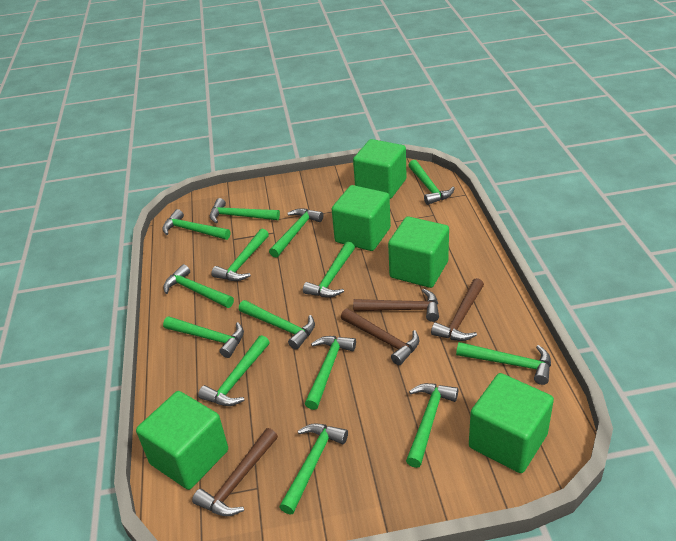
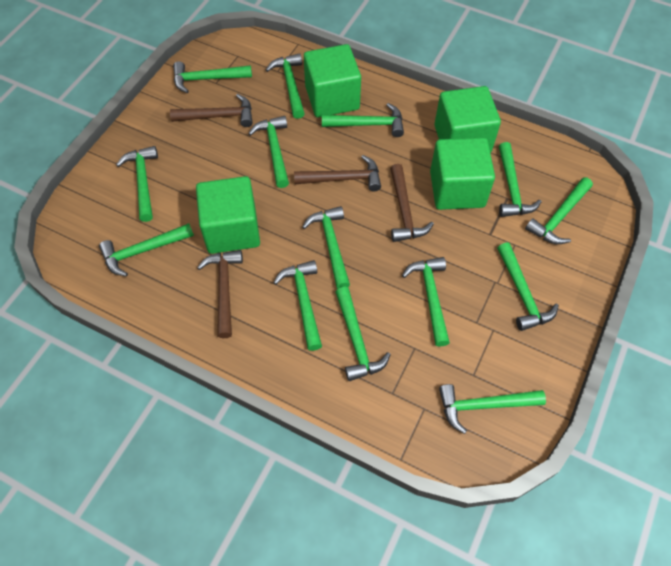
green cube: [136,391,228,490] [332,185,391,251] [353,139,406,199] [388,216,449,288] [469,373,554,473] = 5 -> [196,176,260,254] [304,44,361,118] [430,138,495,210] [434,86,501,153] = 4

